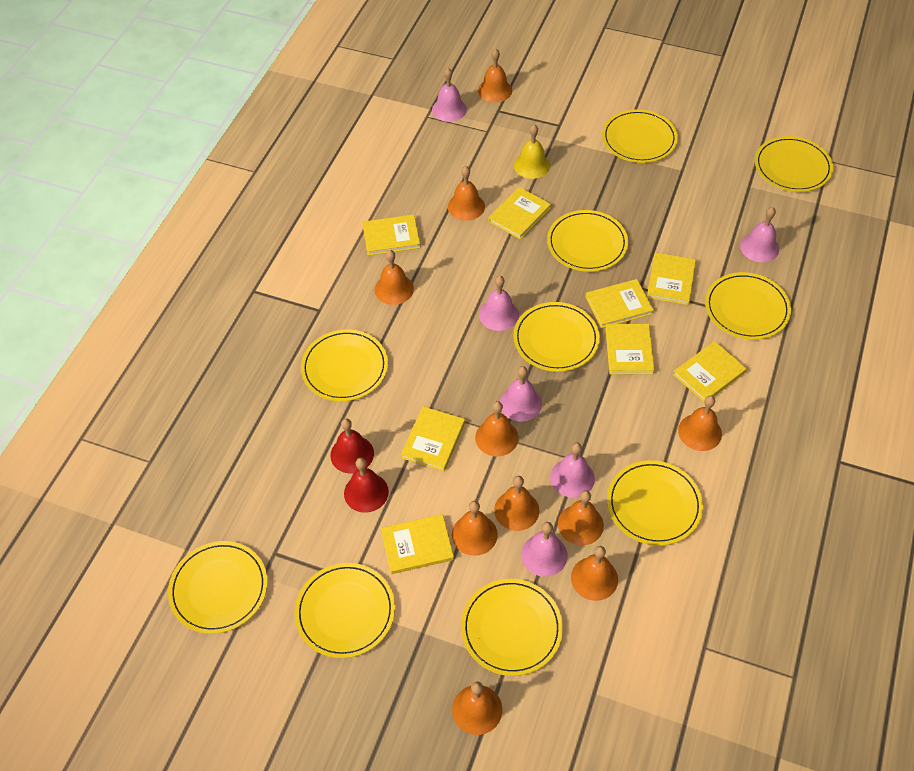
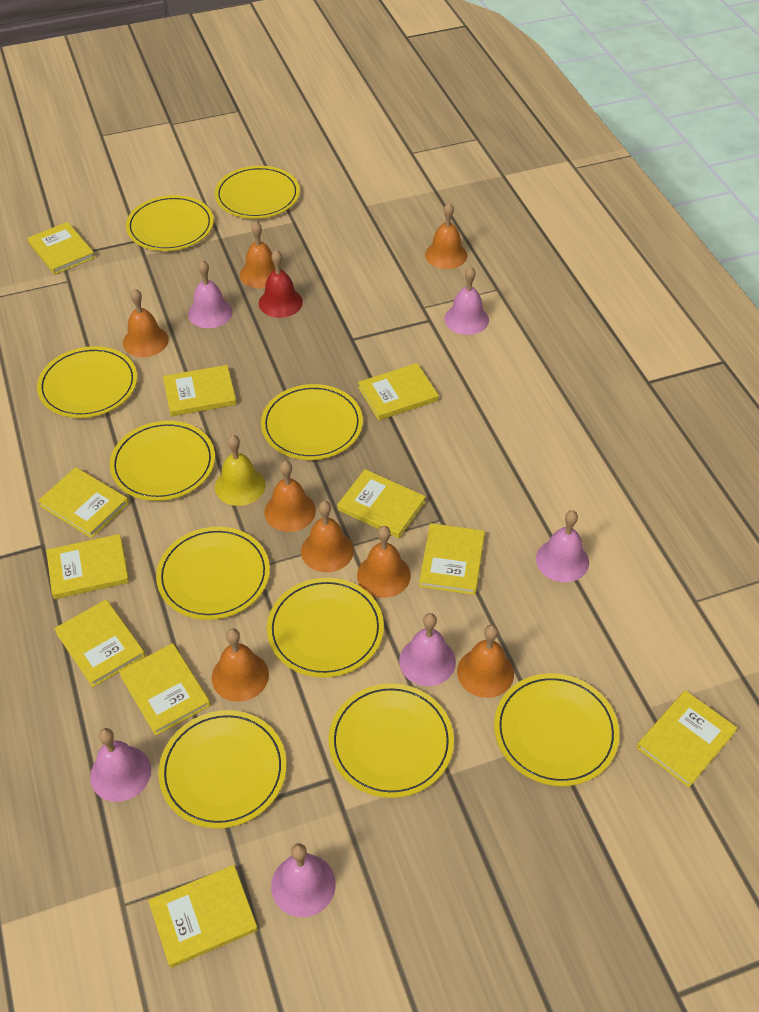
orange bell: [375,250,414,305] [448,166,485,221] [452,501,498,556] [452,681,502,735] [475,401,519,457] [478,48,512,102] [494,476,539,531] [558,490,604,545] [571,546,618,601] [678,396,722,451] = 10 -> [123,289,169,357] [212,628,269,702] [240,222,282,289] [265,461,316,532] [301,501,354,572] [357,526,411,598] [425,203,467,269] [457,625,514,698] = 8
red bell: [330,419,374,473] [344,458,389,513] = 2 -> [259,250,303,318] = 1
yellow book: [362,214,420,256] [381,514,454,574] [401,406,465,471] [488,187,551,240] [586,279,654,328] [605,324,655,375] [647,253,696,305] [673,341,747,403] = 8 -> [28,222,95,275] [38,467,129,538] [46,534,129,599] [54,600,145,687] [119,643,210,736] [148,865,258,968] [163,365,236,416] [337,469,426,538] [358,363,439,420] [419,523,485,595] [637,690,737,788] = 11

